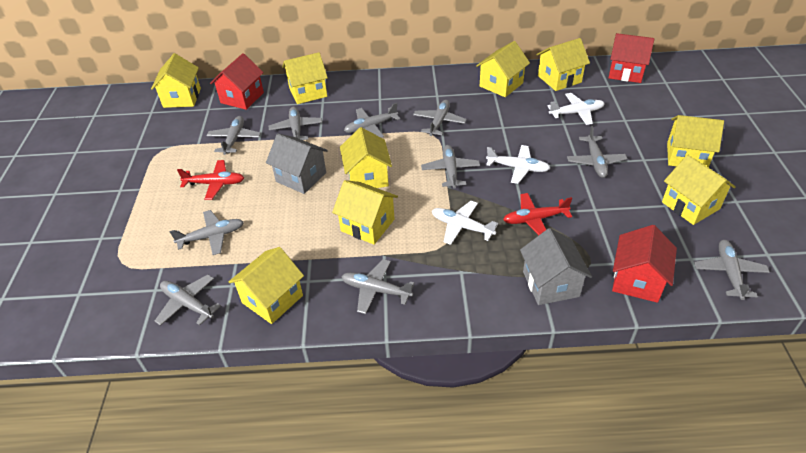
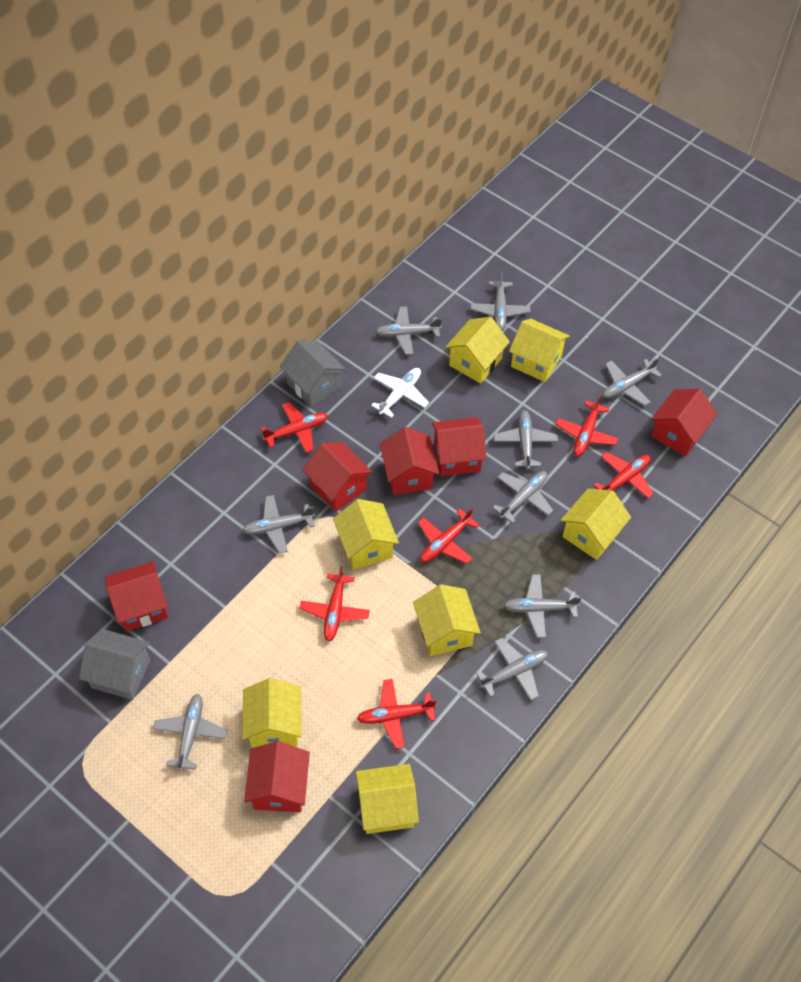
grey plane: [155,275,221,326] [170,210,244,255] [207,116,261,155] [269,107,322,140] [341,259,415,314] [344,103,400,138] [413,100,466,136] [421,145,480,189] [567,126,627,178] [694,240,770,300] = 10 -> [153,694,227,771] [243,495,315,553] [375,306,442,355] [471,272,530,331] [476,638,548,700] [492,471,553,523] [494,410,558,470] [503,575,582,638] [603,358,662,406] = 9
red house: [210,53,264,110] [609,33,654,83] [612,225,677,303] = 3 -> [105,561,168,631] [244,741,310,812] [303,442,372,512] [380,427,439,495] [432,417,487,476] [651,389,718,456] = 6
red plane: [177,160,244,200] [503,193,572,235] = 2 -> [261,402,328,453] [300,566,370,642] [357,679,436,749] [418,508,479,564] [555,395,619,456] [593,452,654,498] = 6
white plane: [432,201,498,245] [486,145,550,184] [547,93,605,125] = 3 -> [371,368,429,418] = 1
yellow house: [151,53,201,108] [229,247,304,324] [282,52,328,104] [332,180,398,245] [340,127,392,188] [476,41,530,97] [536,38,590,91] [662,155,736,225] [667,115,724,168] = 9 -> [242,678,302,748] [333,499,399,570] [356,764,419,834] [413,584,481,656] [445,317,510,384] [509,319,570,382] [560,489,631,560] = 7

